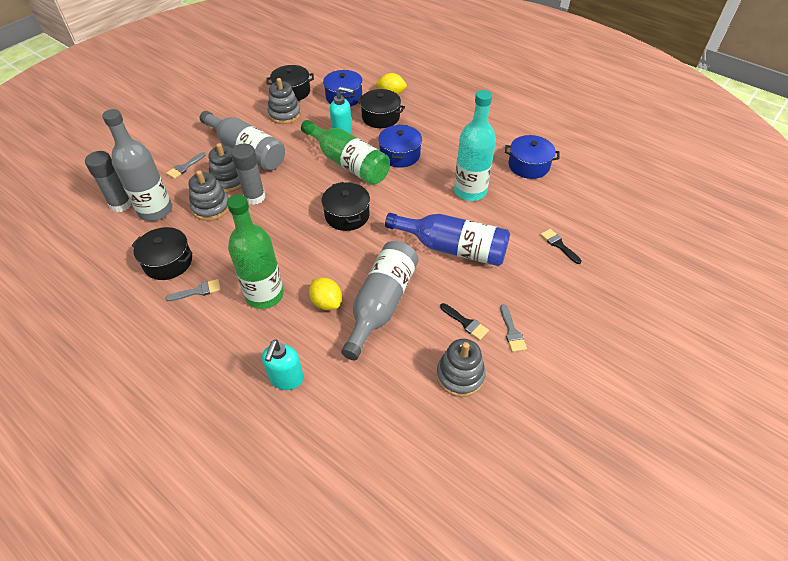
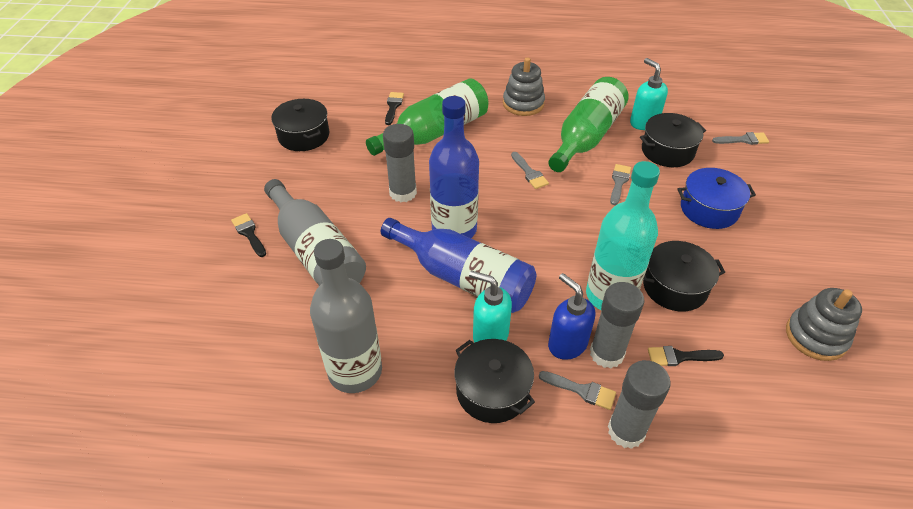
black brush: [440,303,489,340] [540,229,582,264] = 2 -> [231,213,266,257] [385,92,404,125] [648,346,724,366] = 3
blue bottle: [385,213,510,266] = 1 -> [381,218,536,313] [429,96,479,238] = 2
blue pot: [323,70,363,106] [378,125,422,168] [505,135,560,179] = 3 -> [677,168,756,229] = 1
blue soap dispenser: none = 0 -> [548,273,595,360] = 1
grey bottle: [102,109,172,221] [200,111,285,171] [341,241,419,360] = 3 -> [264,179,366,286] [310,239,382,393] = 2
grey brush: [165,279,221,301] [166,152,206,179] [500,304,527,352] = 3 -> [511,152,549,189] [539,371,616,410] [610,164,631,205] [712,132,769,145] = 4
grey glue stick: [85,151,132,212] [231,144,265,205] = 2 -> [383,124,417,202] [590,282,644,368] [608,360,671,449] = 3
grey stacking toy: [189,170,229,221] [209,143,241,193] [268,78,301,124] [436,339,486,397] = 4 -> [503,57,545,116] [786,288,862,361] = 2
yellow lemon: [309,277,342,310] [375,73,407,94] = 2 -> none = 0

